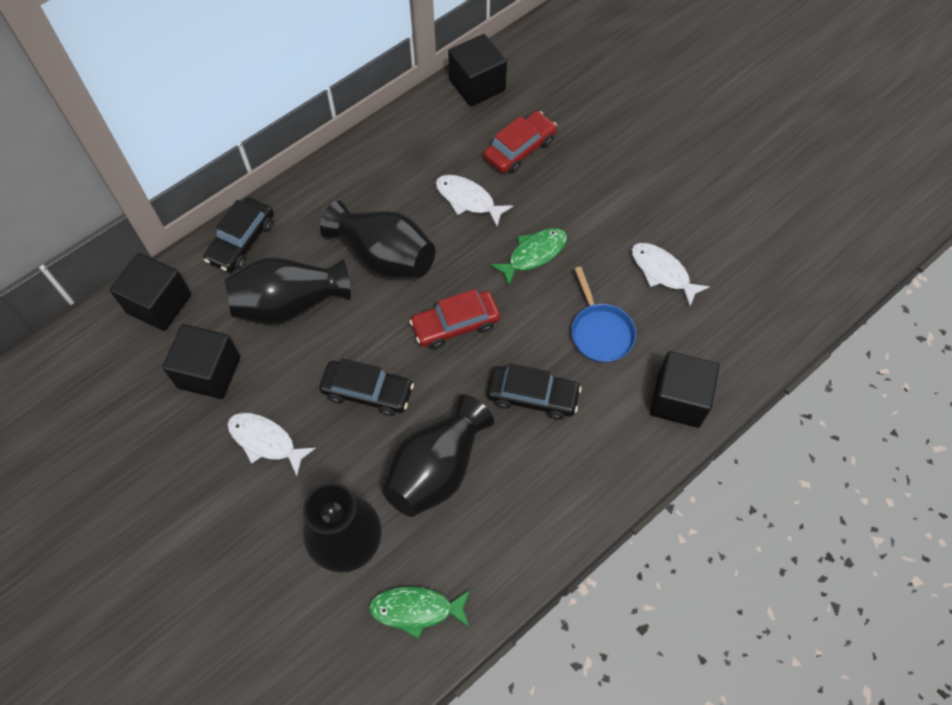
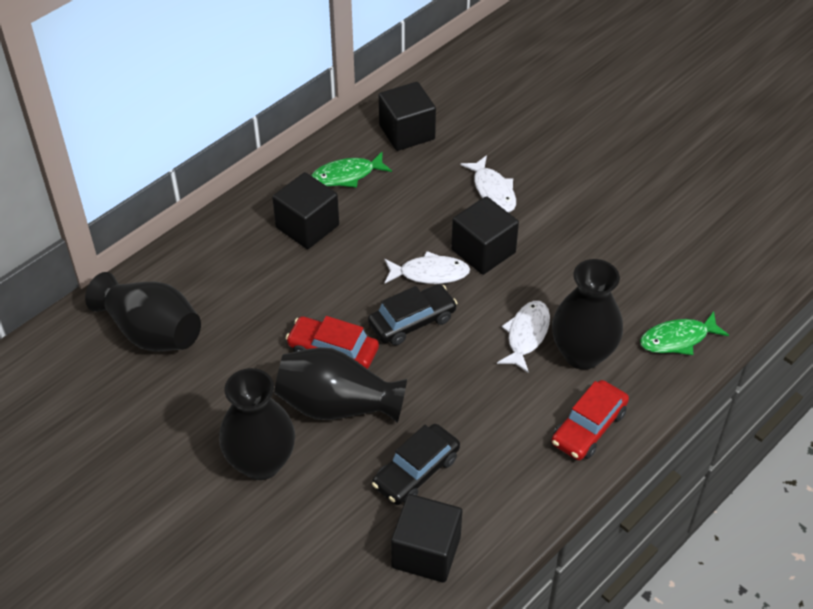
black car: [204,197,274,273] [319,358,414,416] [487,364,582,420] = 3 -> [368,284,457,346] [372,424,460,505] = 2
blue pan: [571,267,636,363] = 1 -> none = 0

